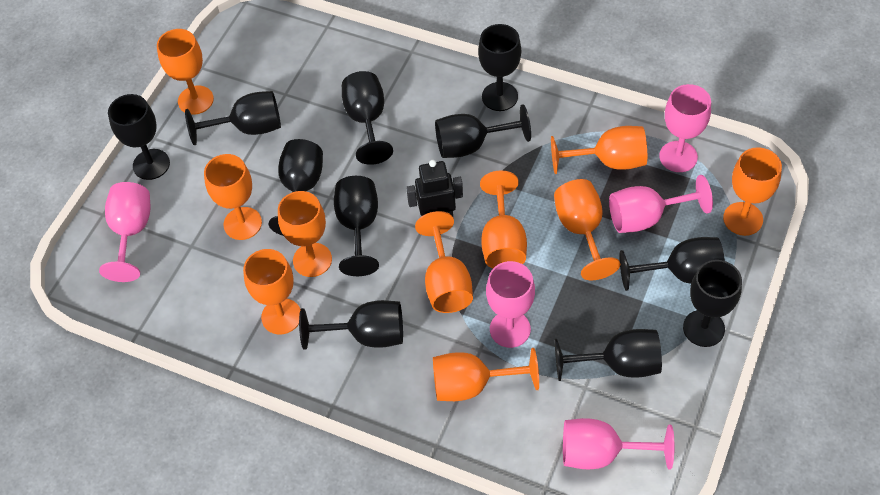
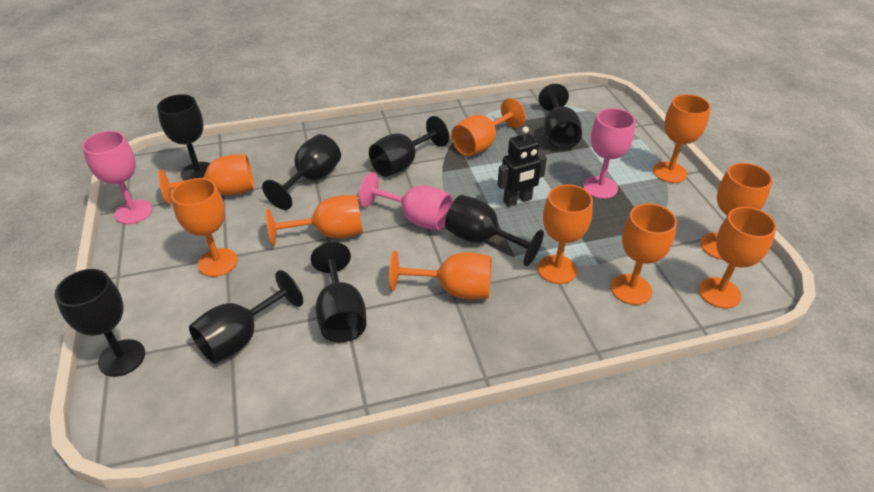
black goblet: [108,94,170,180] [185,91,281,145] [269,139,323,236] [299,300,403,350] [334,176,379,276] [342,71,393,165] [435,104,531,158] [478,24,521,111] [555,329,662,381] [619,237,725,291] [683,260,742,347] = 11 -> [54,269,145,377] [157,94,210,181] [189,270,303,364] [262,134,341,210] [311,242,366,342] [369,116,449,177] [445,195,544,266] [539,84,582,150] = 8
pink goblet: [99,182,150,282] [486,261,535,348] [563,418,675,470] [609,175,713,233] [659,84,711,172] = 5 -> [82,131,152,224] [359,172,453,230] [583,108,635,199] = 3

